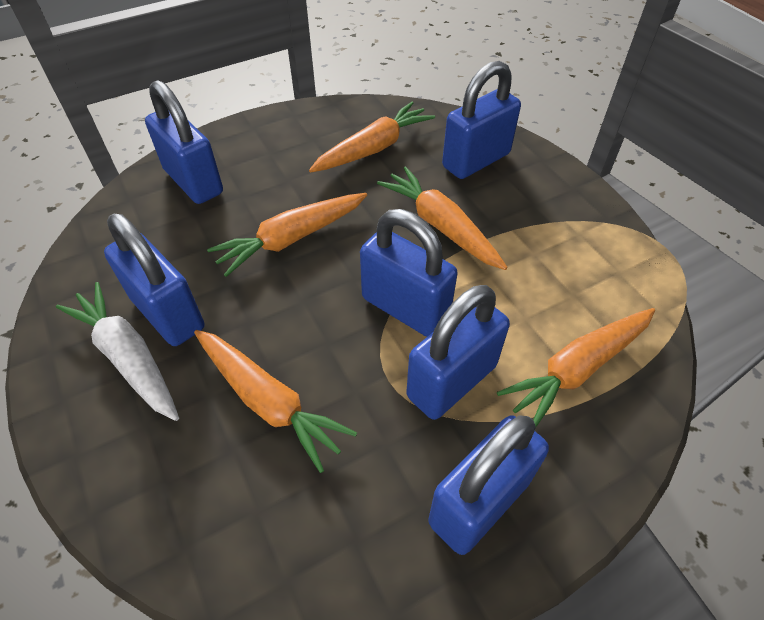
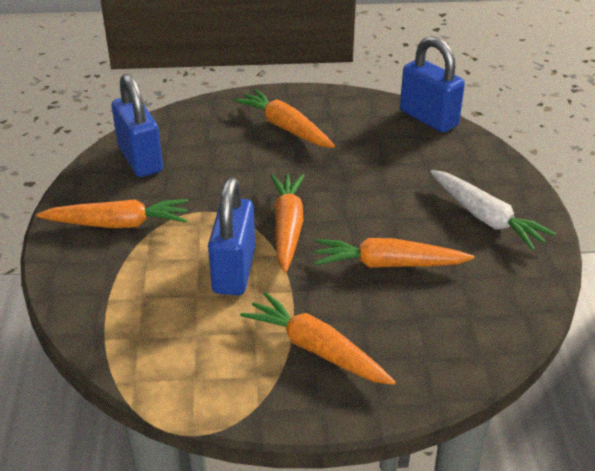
blue padlock: [104,214,204,346] [145,80,223,204] [360,209,458,337] [406,285,510,420] [428,415,549,555] [442,61,521,179] = 6 -> [112,74,163,177] [208,178,255,295] [400,36,465,133] = 3

